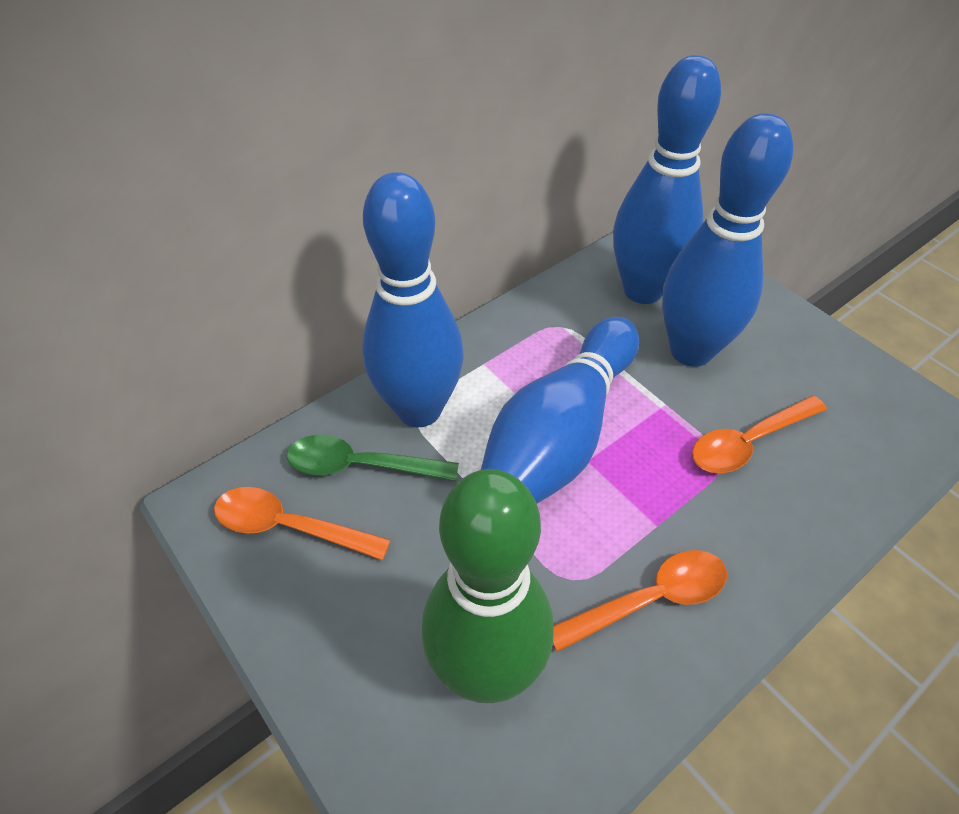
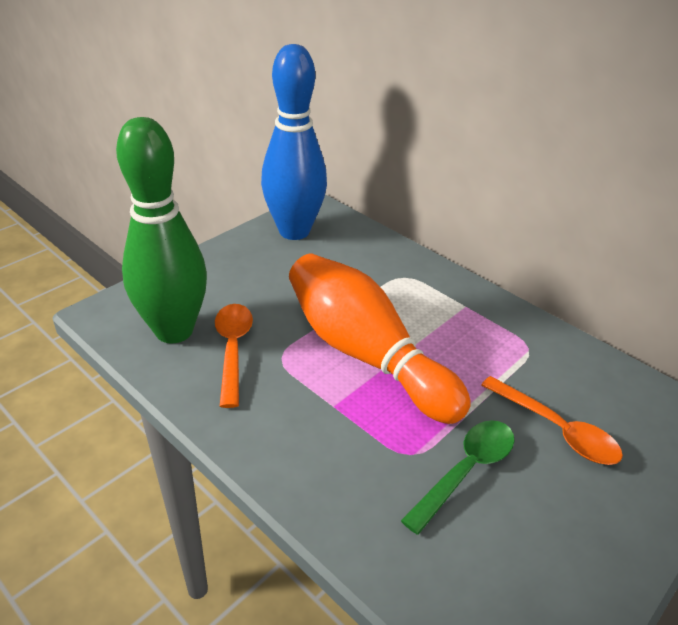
blue bowling pin: [362,172,464,427] [481,317,639,503] [613,55,721,304] [662,113,793,367] = 4 -> [261,44,327,240] = 1
orange bowling pin: none = 0 -> [289,254,471,424] = 1
orange spoon: [214,487,391,560] [553,550,727,652] [692,396,827,473] = 3 -> [215,304,253,408] [481,376,623,465] = 2

